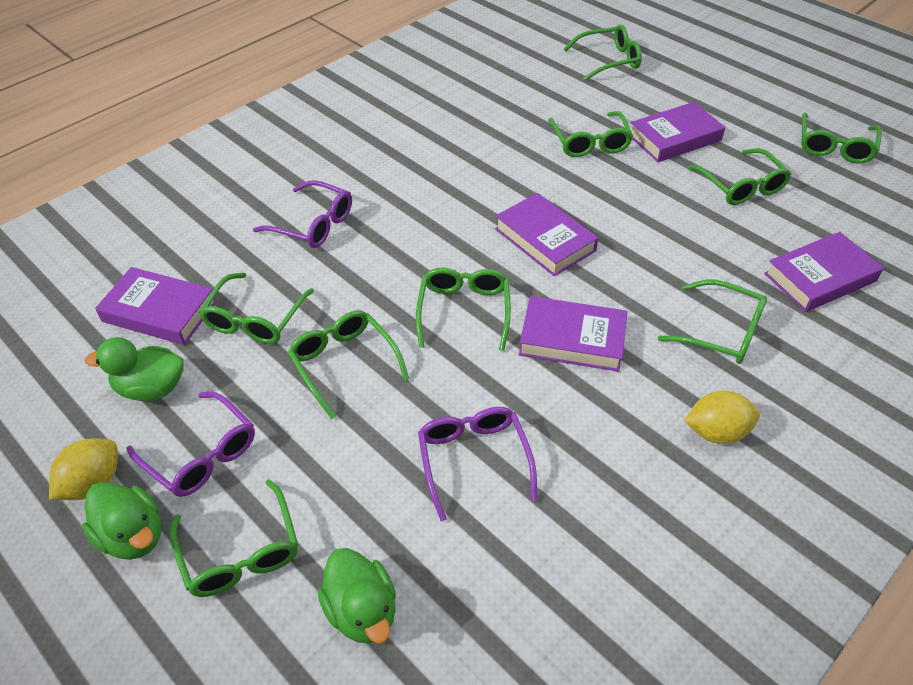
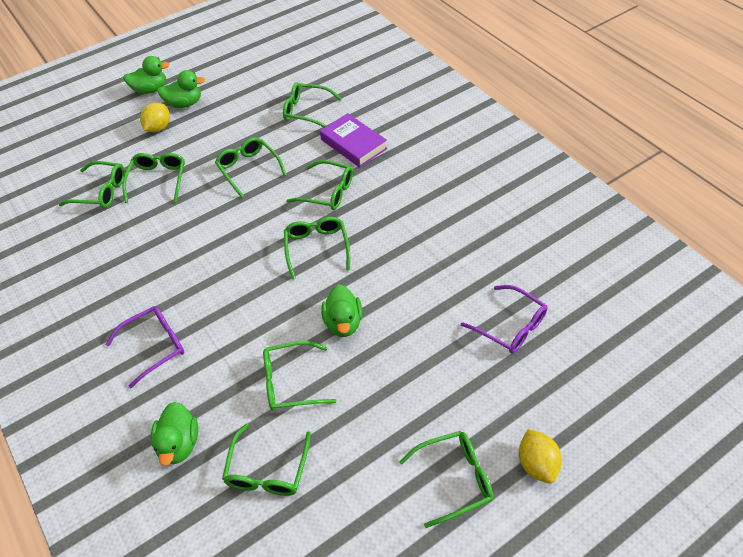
green duck: [82,482,161,560] [85,337,184,401] [318,548,396,643] = 3 -> [123,56,170,94] [151,402,198,466] [157,70,205,108] [321,284,363,337] = 4
purple book: [95,267,217,345] [495,193,598,276] [519,296,628,372] [631,102,725,162] [764,232,884,312] = 5 -> [320,113,387,167] = 1
purple glasses: [127,391,255,497] [253,180,352,248] [418,407,537,521] = 3 -> [105,306,184,388] [461,285,548,354] = 2

